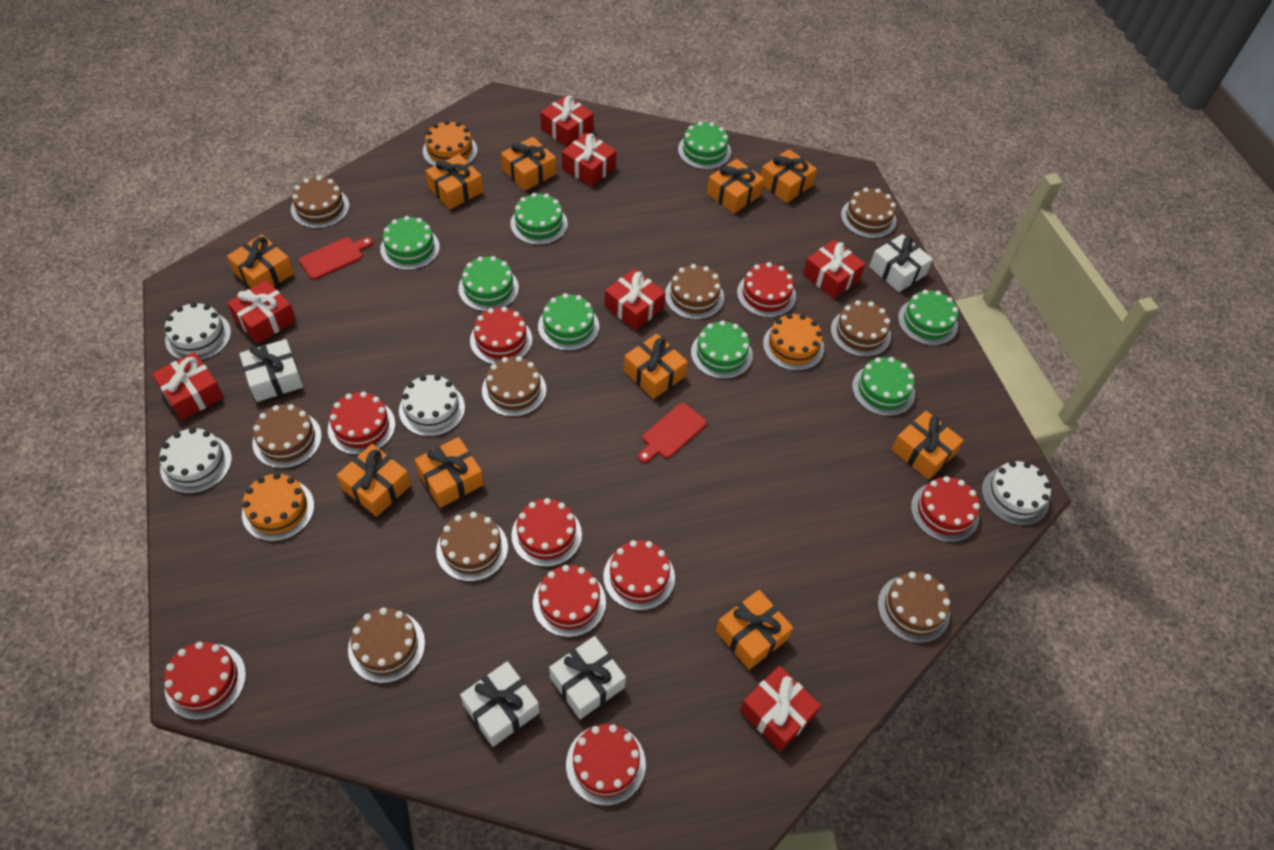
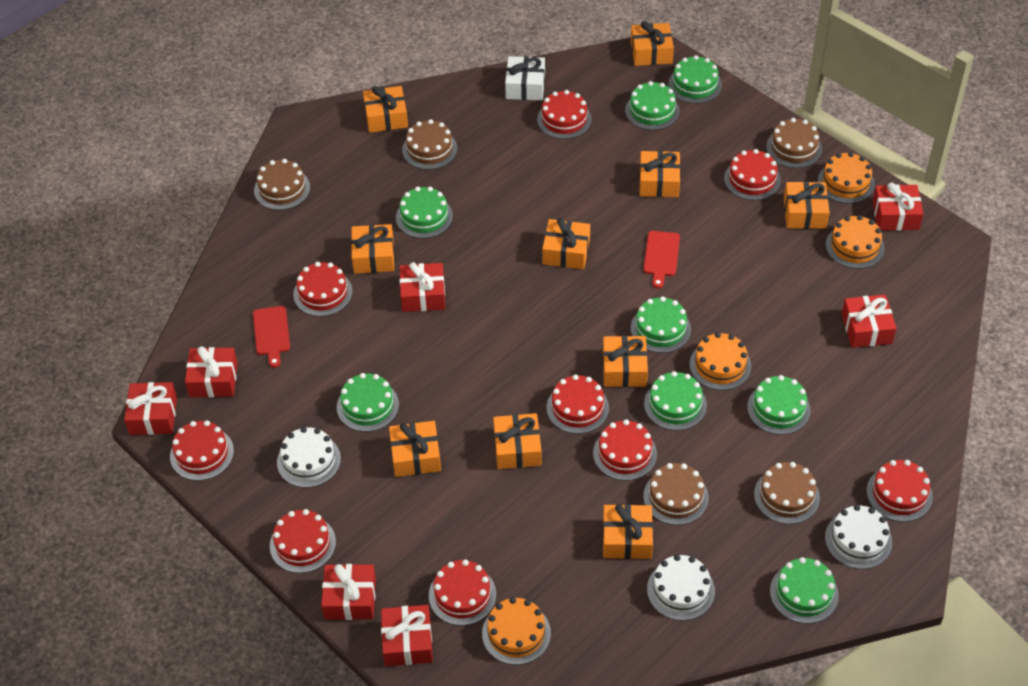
brown cake: [252,404,322,468] [291,176,349,229] [348,607,425,683] [436,512,508,582] [482,356,546,417] [665,264,724,320] [831,300,891,357] [841,188,897,238] [878,572,950,643] = 9 -> [254,159,310,210] [402,119,457,170] [643,463,709,525] [754,462,820,524] [766,118,822,168] = 5
orange cake: [242,473,314,541] [423,120,477,166] [763,313,824,371] = 3 -> [482,597,551,665] [690,332,751,390] [818,152,875,204] [826,215,885,269] = 4
white cake: [160,427,232,494] [165,302,231,361] [399,375,465,436] [982,461,1051,526] = 4 -> [277,427,341,488] [647,555,715,621] [825,505,892,569] = 3
white gift: [239,339,303,402] [460,661,539,747] [549,636,626,719] [869,234,933,292] = 4 -> [505,56,545,100] = 1

